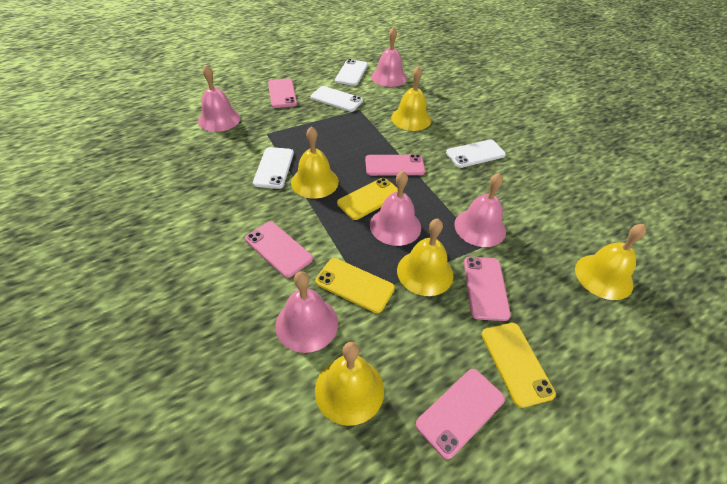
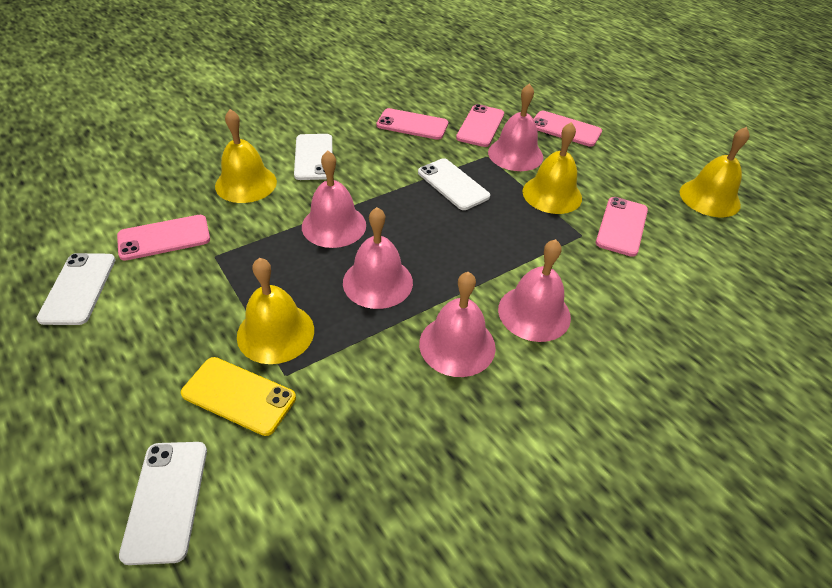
yellow bell: [291,126,339,199] [315,342,384,426] [391,66,431,131] [397,219,453,296] [575,224,646,300] = 5 -> [215,109,277,203] [237,258,314,364] [523,122,582,214] [680,127,750,217] = 4
yellow phone: [315,258,395,313] [337,178,398,220] [482,323,556,408] = 3 -> [181,357,296,436] = 1

